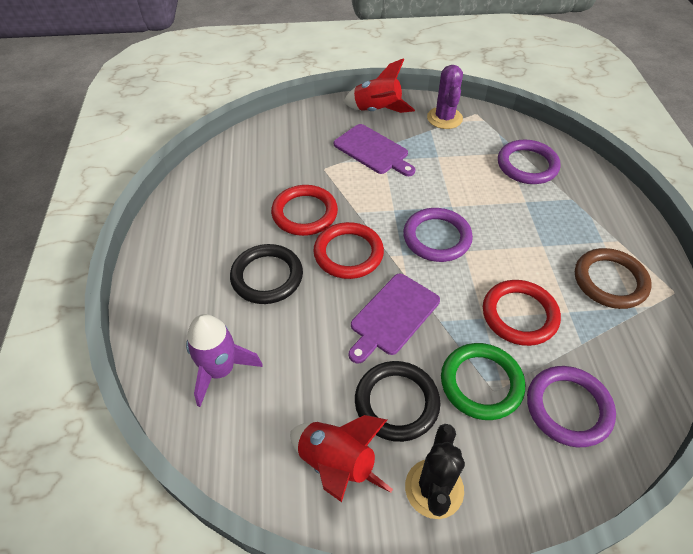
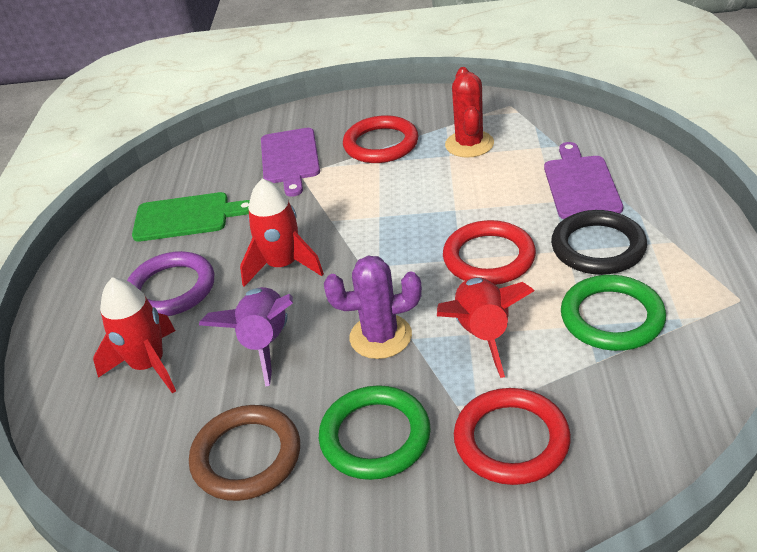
black cactus: [405,424,465,519] = 1 -> none = 0
black ring: [230,244,303,304] [355,361,441,442] = 2 -> [551,210,647,275] = 1
green cutting board: none = 0 -> [132,192,250,242] = 1
green ring: [441,343,525,420] = 1 -> [319,385,431,480] [561,275,666,351] = 2
purple ring: [403,208,473,262] [498,140,561,184] [527,366,616,447] = 3 -> [127,251,214,316] = 1
red cactus: none = 0 -> [445,67,494,158] = 1
red rocket: [290,415,393,502] [344,58,415,113] = 2 -> [93,278,176,394] [240,178,324,287] [437,277,534,378] = 3

